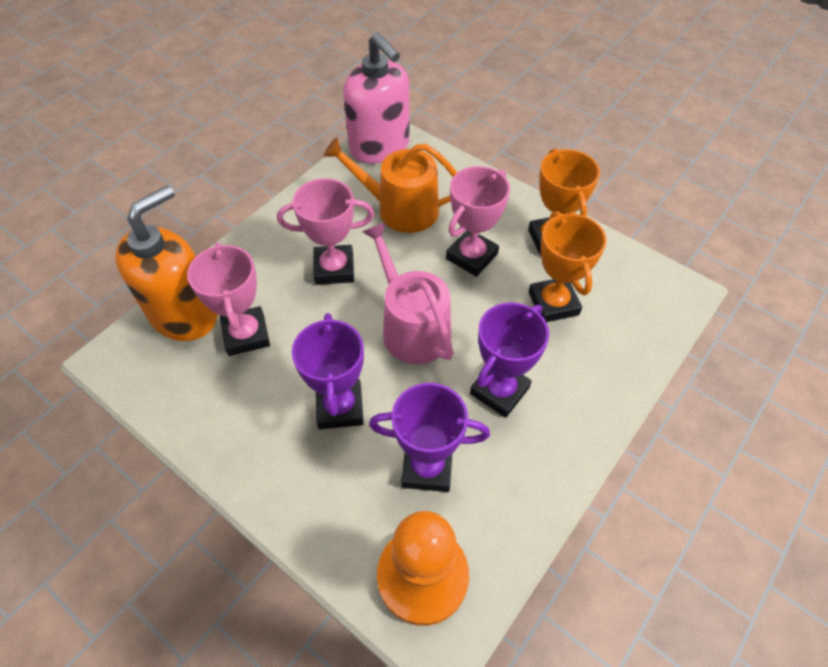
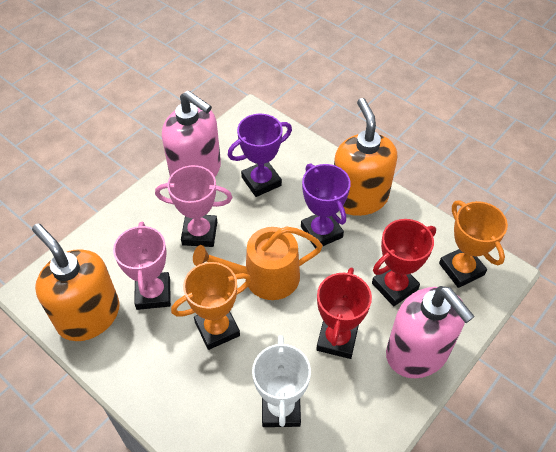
orange pawn: [377,511,469,626] = 1 -> none = 0
orange soap dispenser: [115,185,218,341] = 1 -> [32,224,120,341] [334,98,397,216] = 2
pink soap dispenser: [343,32,410,164] = 1 -> [162,90,221,177] [386,286,475,378] = 2
pink trophy: [187,242,270,356] [277,178,374,285] [446,166,510,277] = 3 -> [113,222,171,310] [155,165,232,247] = 2
pink watering can: [362,222,454,364] = 1 -> none = 0
purple trophy: [292,313,364,429] [369,383,490,492] [470,302,549,418] = 3 -> [227,114,292,197] [301,164,351,249] = 2
red trophy: none = 0 -> [316,268,372,359] [372,219,436,306] = 2
white trophy: none = 0 -> [252,335,311,427] = 1

